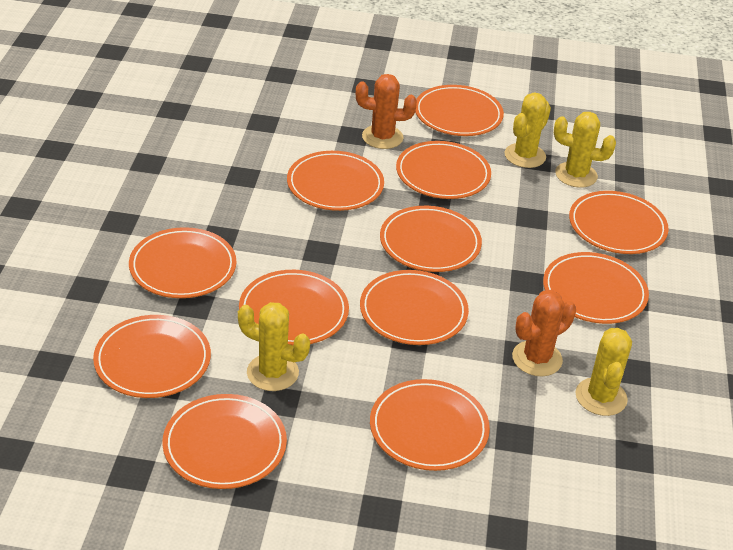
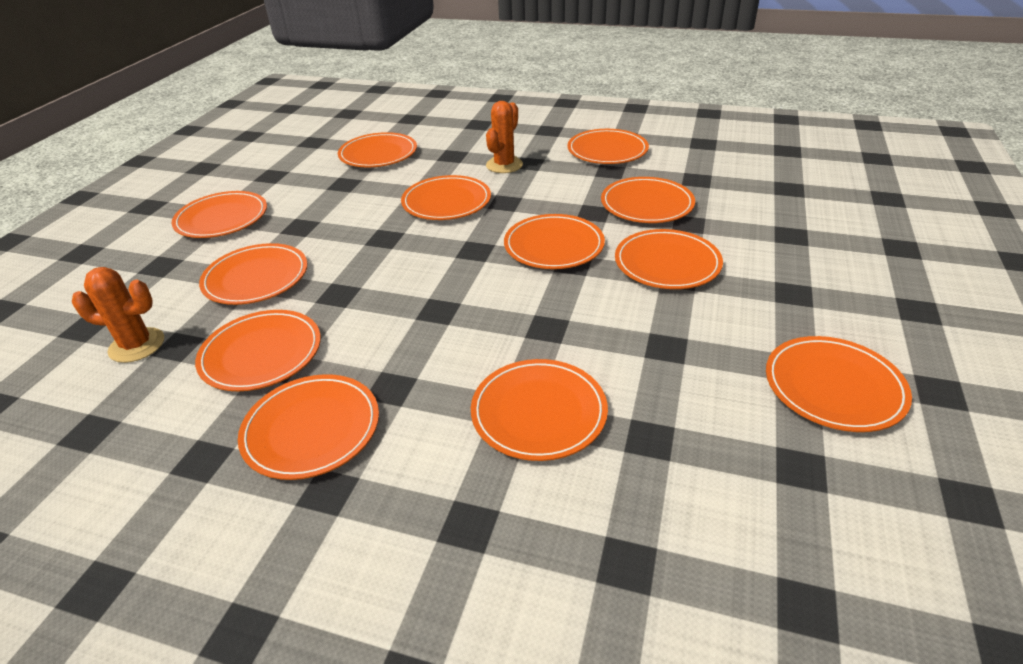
yellow cactus: [238,302,310,391] [505,93,551,168] [554,112,616,188] [576,328,632,416] = 4 -> none = 0

